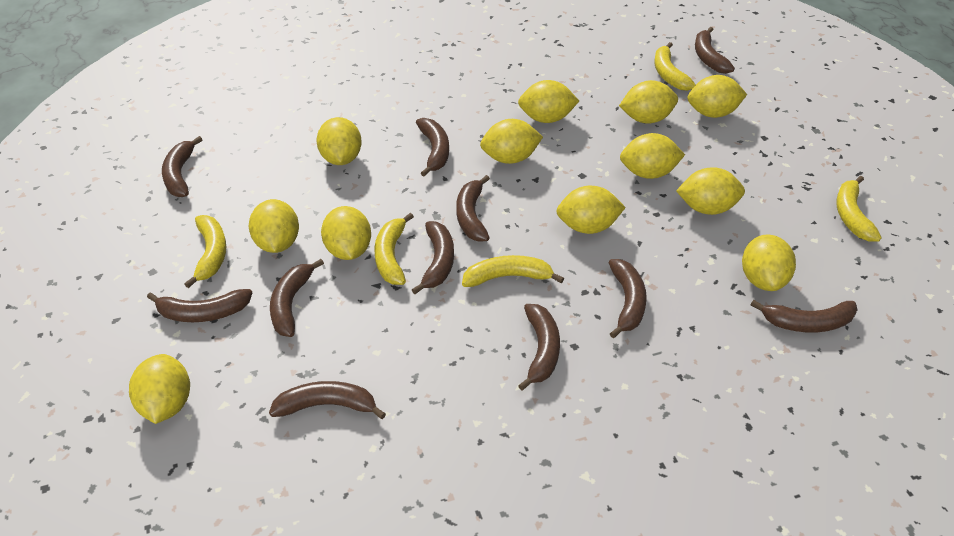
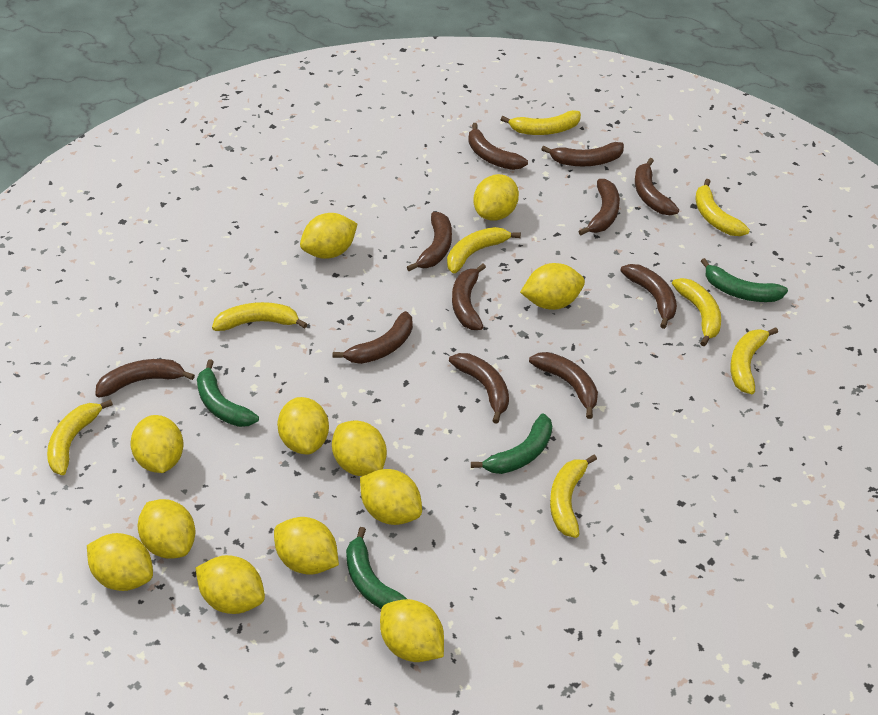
green banana: none = 0 -> [197,359,259,427] [346,527,407,609] [471,413,552,474] [701,258,788,302] = 4
yellow banana: [184,215,226,288] [374,213,414,285] [462,255,564,287] [654,42,696,91] [836,176,882,242] = 5 -> [47,399,113,475] [212,302,307,331] [447,227,521,274] [501,110,581,135] [550,454,597,538] [672,278,721,346] [695,179,750,236] [730,327,778,394] = 8

